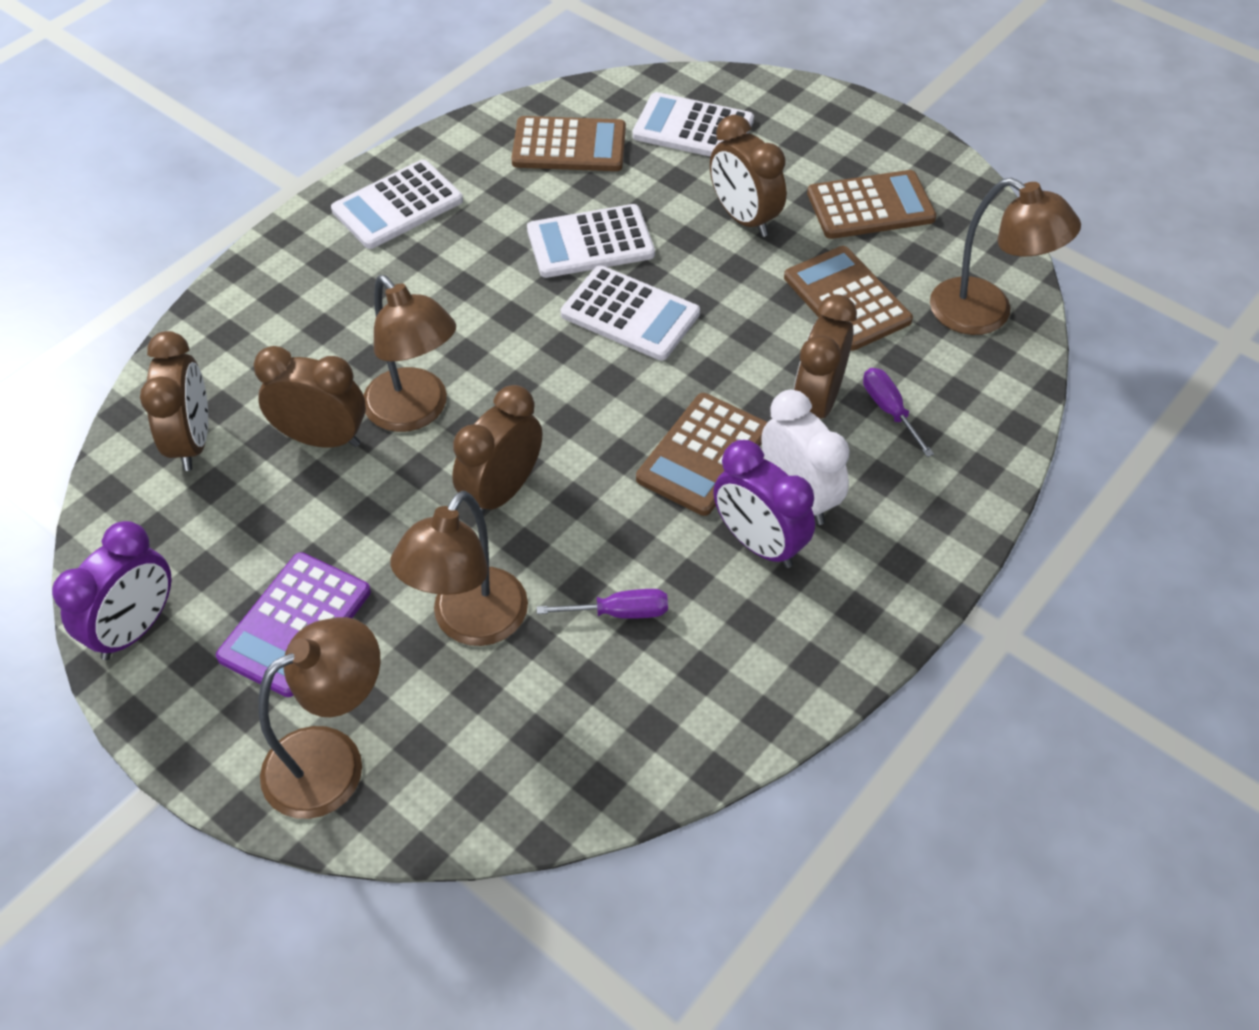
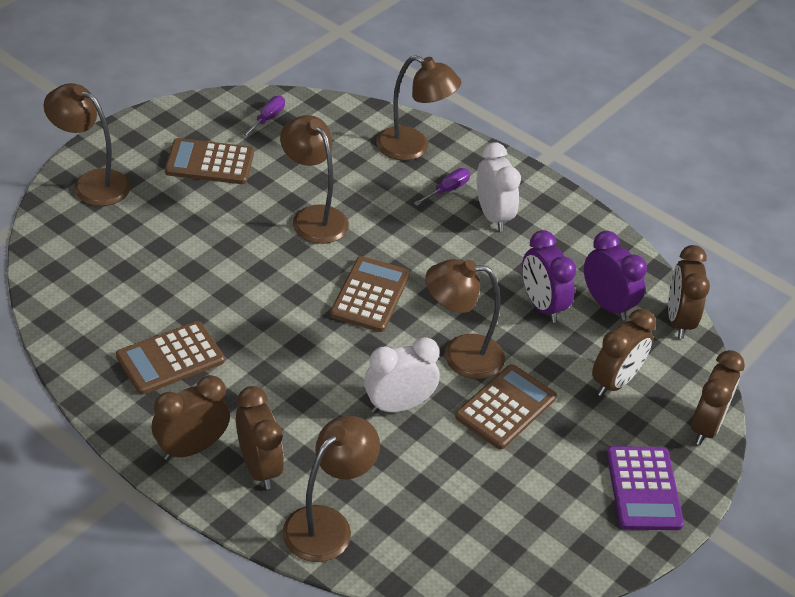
brown lamp: [258,617,381,819] [363,275,456,432] [390,491,528,646] [930,178,1081,335] = 4 -> [43,83,131,206] [280,115,349,244] [282,416,380,562] [376,55,461,161] [425,259,505,379] = 5
white calculator: [331,160,463,249] [527,204,655,278] [561,265,700,361] [632,92,754,156] = 4 -> none = 0
white clock: [761,390,850,525] = 1 -> [364,337,439,413] [477,142,521,231] = 2

